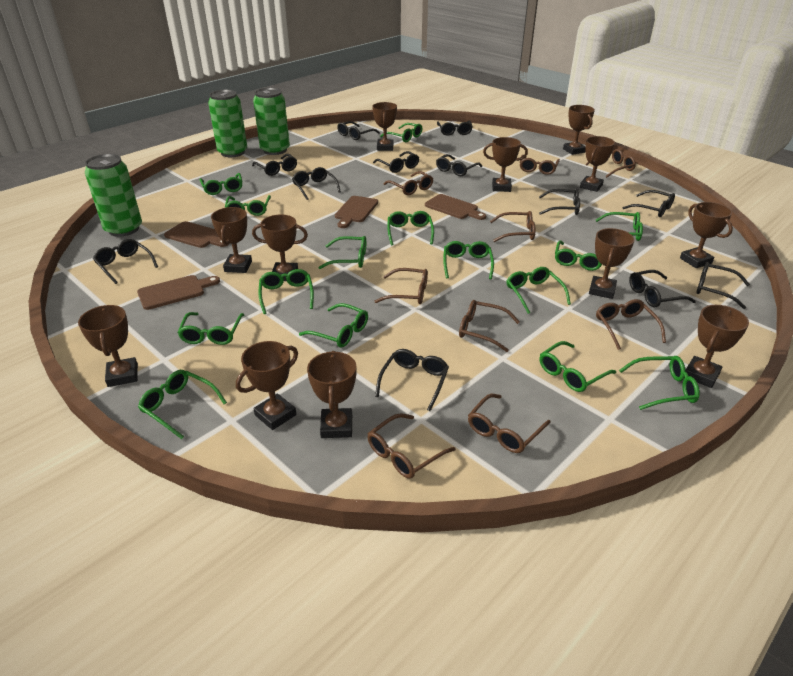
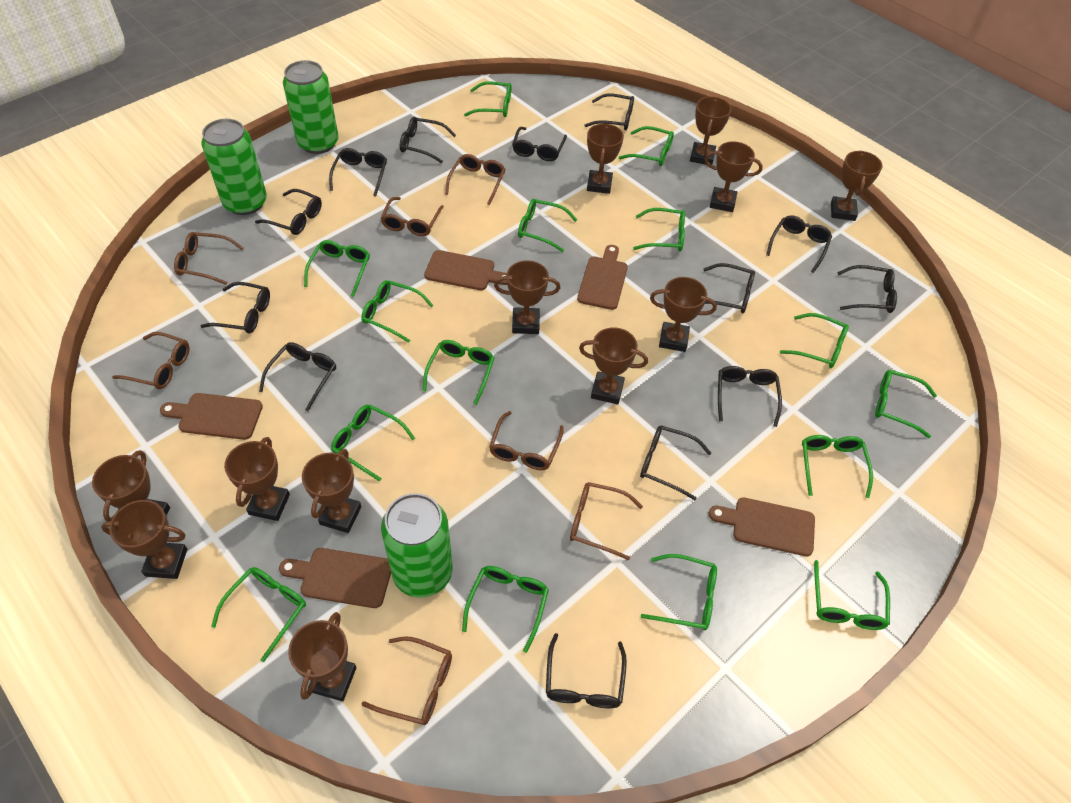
black glasses: [93,239,158,284] [252,154,297,176] [292,167,341,200] [337,121,380,140] [373,151,419,173] [375,349,449,411] [436,154,482,176] [437,120,473,136] [539,189,580,215] [623,190,675,217] [629,270,696,308] [696,262,750,309] = 12 -> [201,282,270,334] [255,189,322,235] [259,342,336,411] [329,148,387,196] [400,117,456,163] [512,127,567,161] [546,633,627,708] [584,93,634,131] [640,426,711,500] [703,263,755,313] [718,366,782,427] [766,216,832,273] [837,265,897,313] = 13
brown cutting board: [137,275,220,310] [164,221,229,248] [335,196,378,228] [425,194,486,220] = 4 -> [160,393,263,440] [279,548,391,608] [424,250,507,290] [577,245,628,310] [709,497,815,556] = 5
brown glasses: [367,413,456,479] [374,268,428,304] [384,171,433,195] [459,300,520,352] [468,394,551,453] [490,211,536,242] [520,155,560,175] [586,149,636,178] [596,299,666,350] = 9 -> [112,332,189,389] [174,232,244,285] [361,636,452,725] [380,197,444,236] [445,154,506,205] [489,411,564,470] [570,482,643,560] = 7

